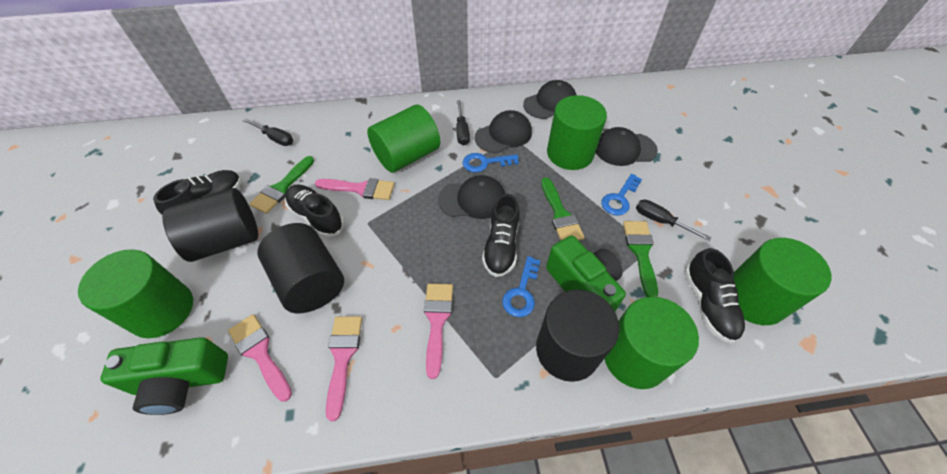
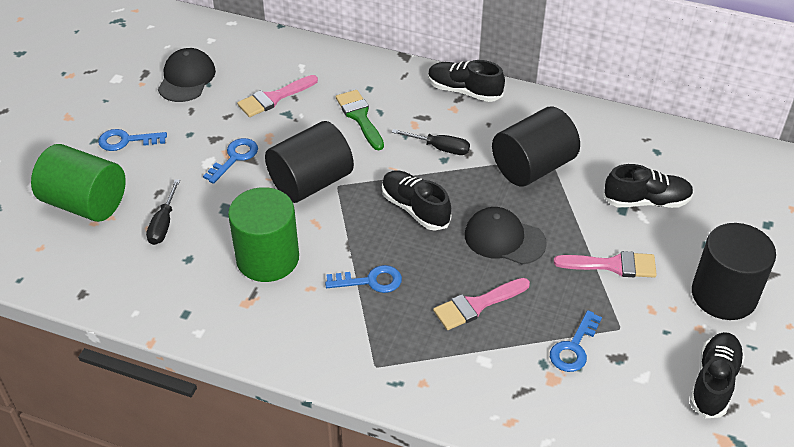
black cap: [438,175,505,219] [475,110,532,153] [523,80,576,119] [596,127,658,166] = 4 -> [158,48,216,102] [465,207,547,264] = 2
black screwdriver: [242,118,293,146] [456,100,470,145] [636,200,711,241] = 3 -> [146,179,180,245] [392,129,470,155] = 2
blue key: [463,153,519,173] [502,256,540,317] [601,174,642,216] = 3 -> [98,129,167,151] [203,138,258,184] [325,265,402,293] [550,310,602,372] = 4
green brush: [249,156,314,214] [541,177,585,240] [623,221,658,297] = 3 -> [336,90,384,150] = 1
green camera: [101,337,228,415] [546,235,626,311] = 2 -> none = 0
green cylinder: [78,249,193,338] [367,105,440,173] [547,95,607,170] [605,297,699,389] [733,238,832,325] = 5 -> [31,144,126,222] [228,187,299,282] = 2
pink brush: [228,314,292,402] [315,178,394,200] [326,316,362,421] [424,284,453,379] = 4 -> [237,75,318,117] [433,278,530,330] [554,251,657,278] = 3

